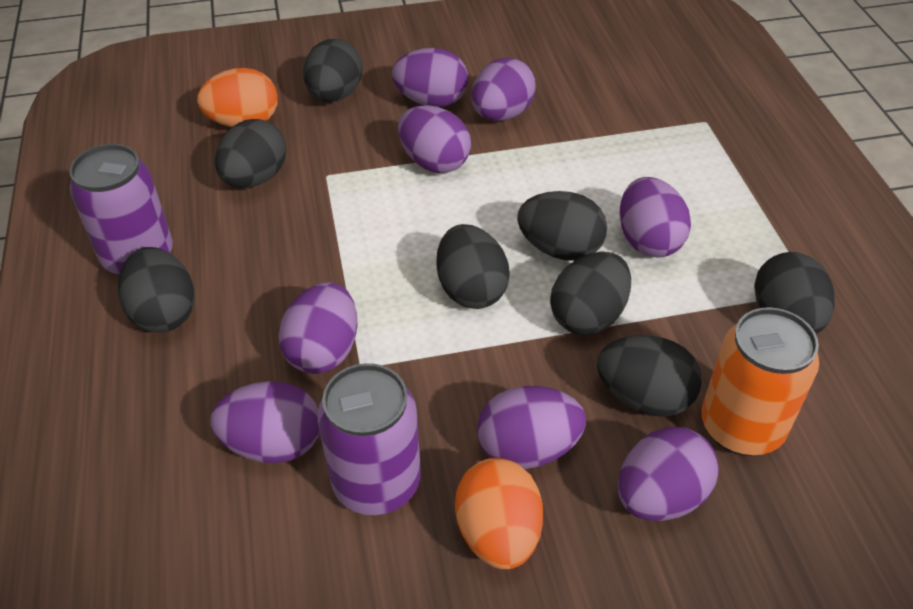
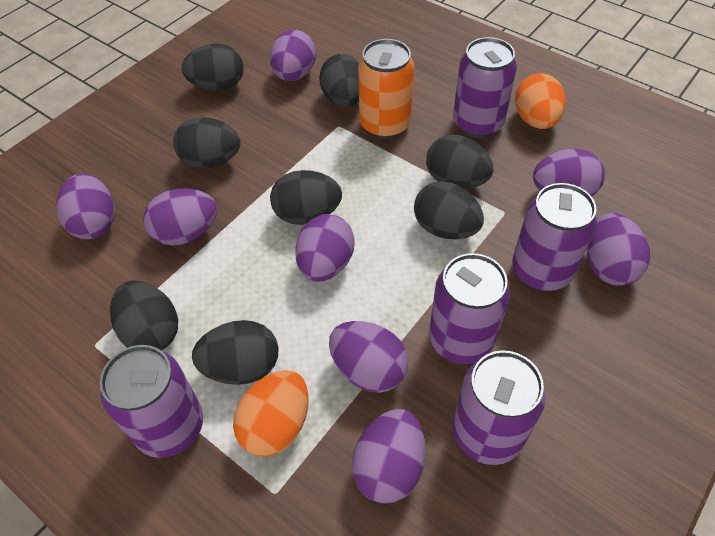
purple can: [69,144,173,275] [317,363,421,515] = 2 -> [100,345,203,458] [429,253,510,364] [453,37,517,138] [453,350,546,465] [512,183,597,291] = 5

